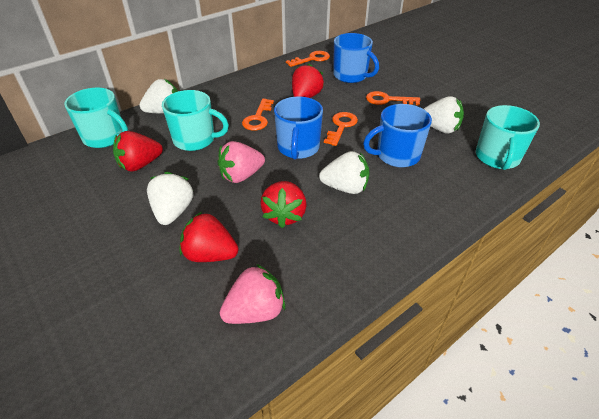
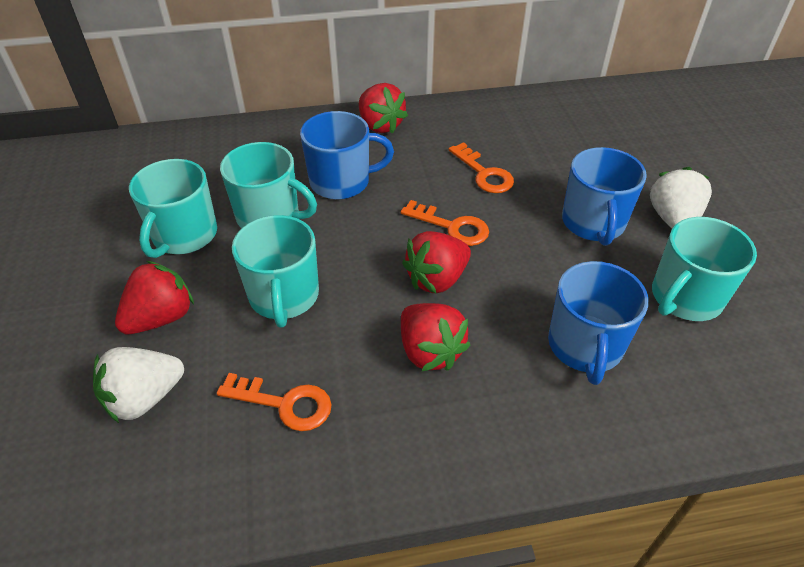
orange key: [242,99,274,131] [286,51,330,67] [324,112,358,146] [366,91,420,105] = 4 -> [217,373,332,431] [401,200,489,246] [448,142,514,193] = 3
pink strawberry: [218,141,265,183] [220,264,285,324] = 2 -> none = 0
turquoise mug: [64,88,128,148] [162,90,229,151] [476,105,540,170] = 3 -> [129,159,217,258] [220,142,317,228] [232,215,319,328] [652,217,757,321] = 4
white strawberry: [140,79,178,113] [147,172,193,225] [319,151,370,194] [424,96,464,134] = 4 -> [93,347,184,423] [650,167,712,229] = 2

